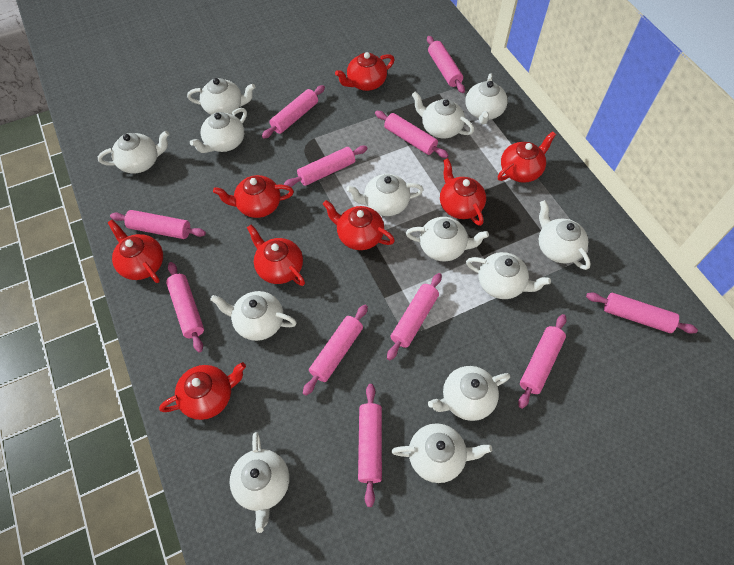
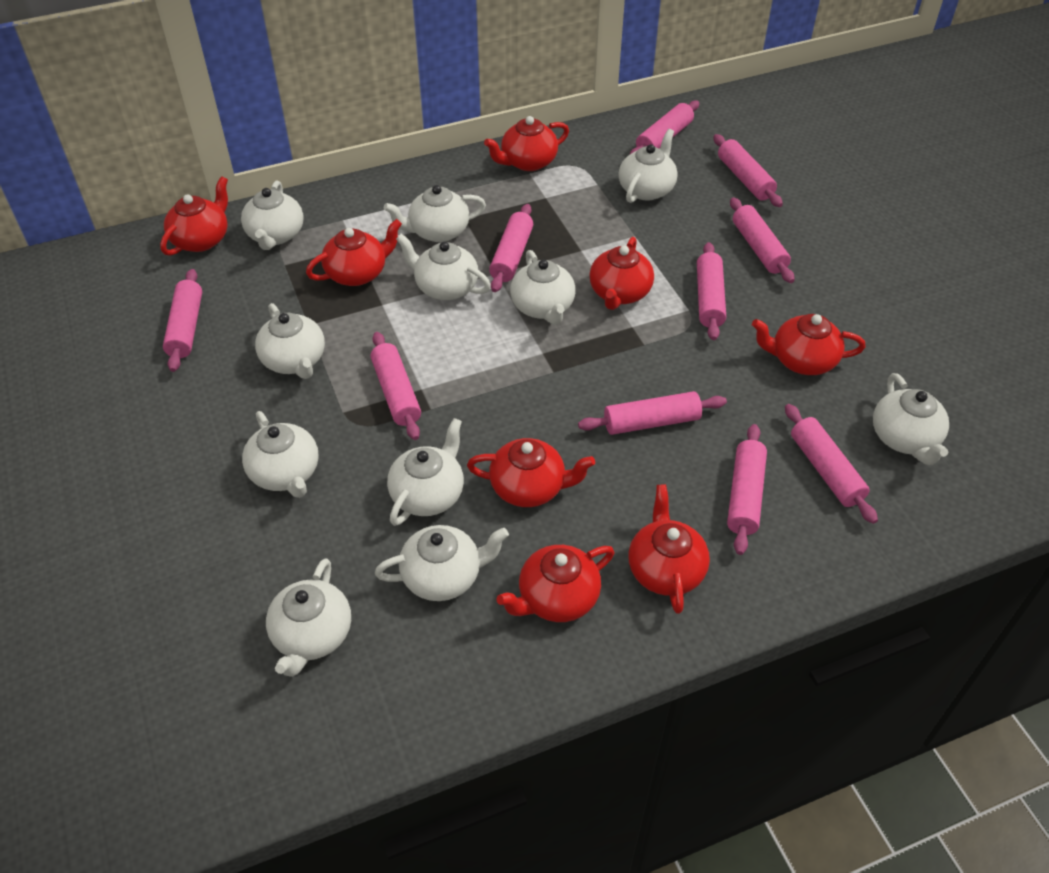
pink rolling pin: [110,210,206,239] [166,262,204,353] [262,85,325,138] [284,146,368,187] [303,305,368,396] [358,384,382,507] [375,111,449,158] [387,273,442,360] [427,36,465,93] [518,314,567,409] [586,293,698,334] = 11 -> [163,269,202,372] [371,332,421,440] [489,204,533,292] [578,391,727,435] [630,101,699,154] [697,242,726,340] [713,134,783,207] [727,424,767,555] [730,197,794,283] [785,404,878,524] = 10
white teapot: [98,131,169,174] [187,78,255,115] [190,108,247,153] [210,291,297,341] [230,432,289,533] [346,174,423,216] [391,423,492,483] [406,217,489,261] [412,91,474,138] [428,366,510,421] [465,73,508,124] [466,252,551,299] [539,200,591,270] = 13 -> [241,181,304,250] [242,411,319,498] [255,303,325,379] [266,558,351,677] [375,525,509,601] [384,185,486,242] [387,418,464,526] [396,234,491,300] [510,250,576,325] [619,129,678,203] [873,373,949,465] = 11

